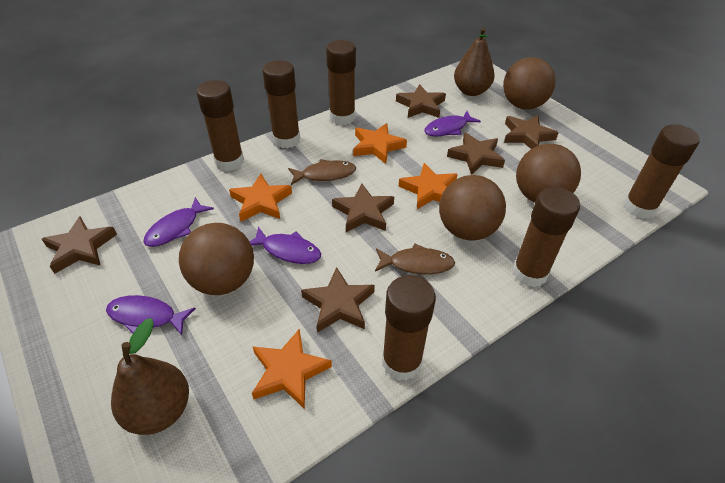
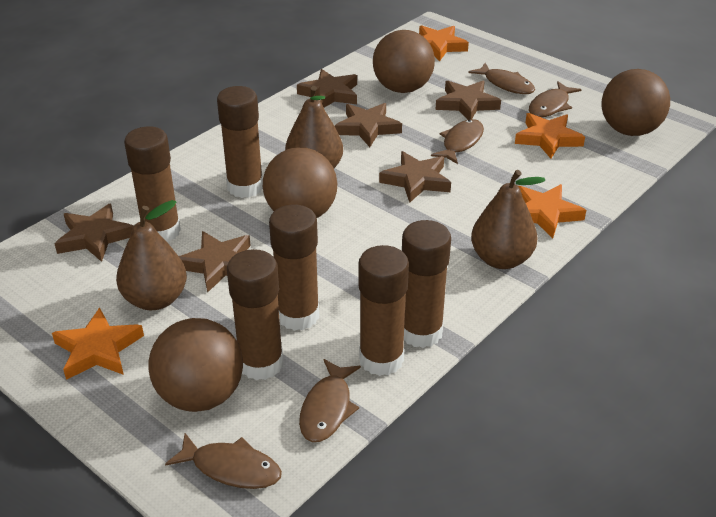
brown fish: [288,159,356,185] [375,244,455,274] = 2 -> [165,433,282,489] [299,359,361,442] [431,119,484,164] [468,63,535,94] [529,81,581,117] = 5
brown pear: [111,318,189,435] [454,27,495,96] = 2 -> [116,200,187,310] [285,86,343,168] [471,170,545,269] = 3
purple fish: [106,295,196,335] [143,197,214,247] [250,227,321,264] [424,111,481,137] = 4 -> none = 0

